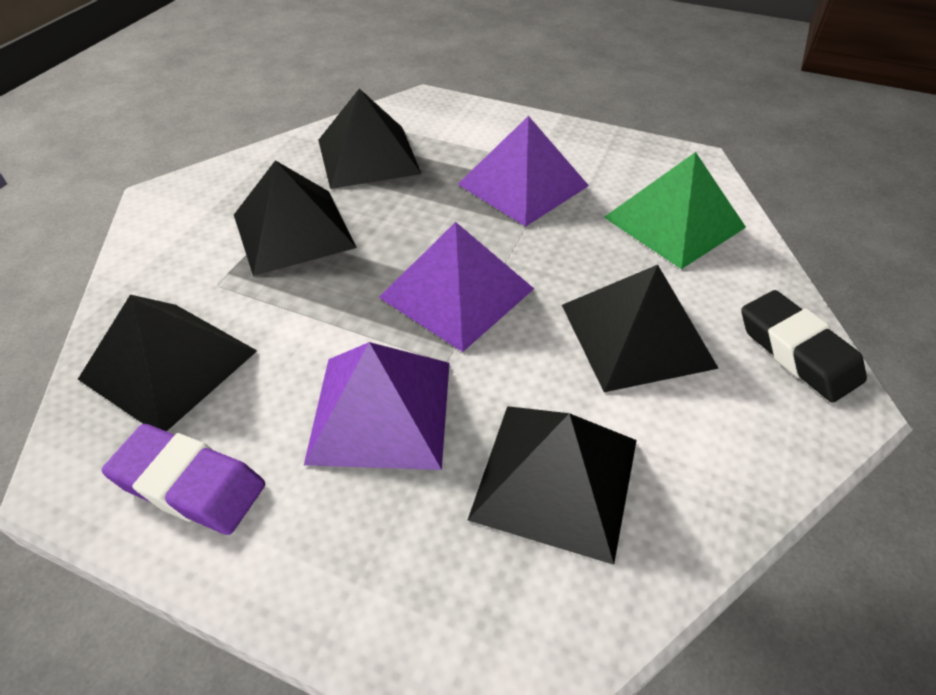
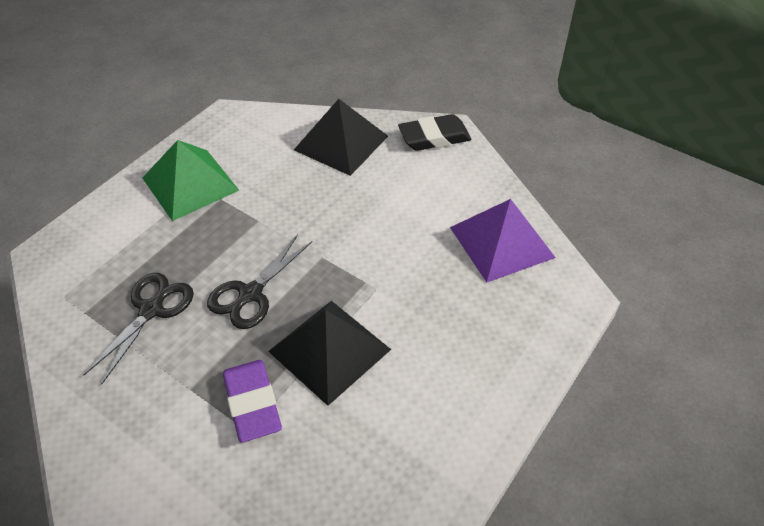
black pyramid: [78,295,257,431] [234,160,357,276] [318,88,421,189] [468,406,637,565] [562,265,719,392] = 5 -> [268,301,391,406] [294,99,388,176] = 2
black scissors: none = 0 -> [84,273,194,384] [207,234,313,329] = 2
purple pyramid: [304,342,449,470] [379,222,534,352] [458,116,589,227] = 3 -> [450,199,556,283] = 1

